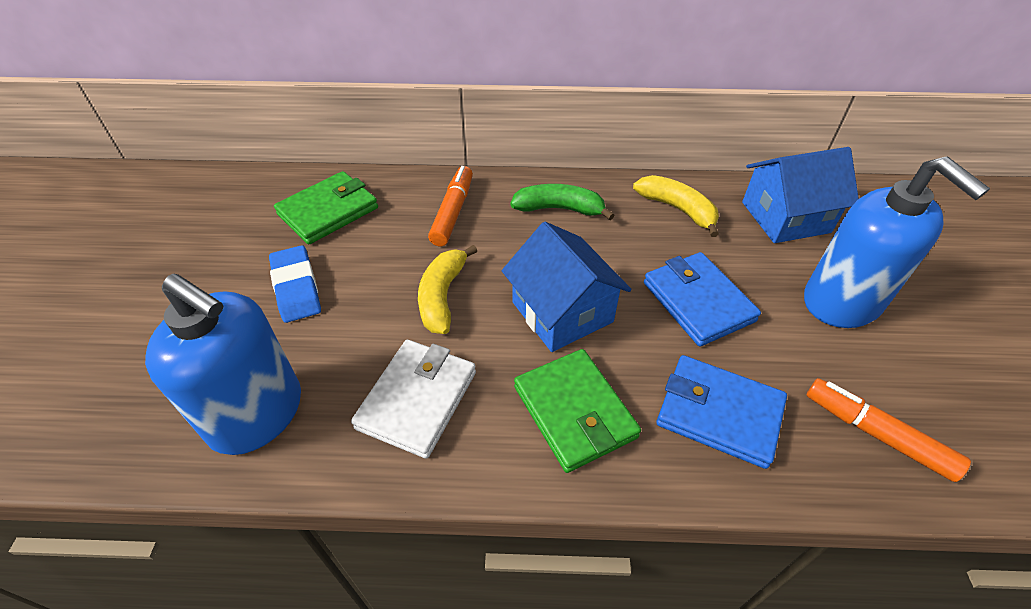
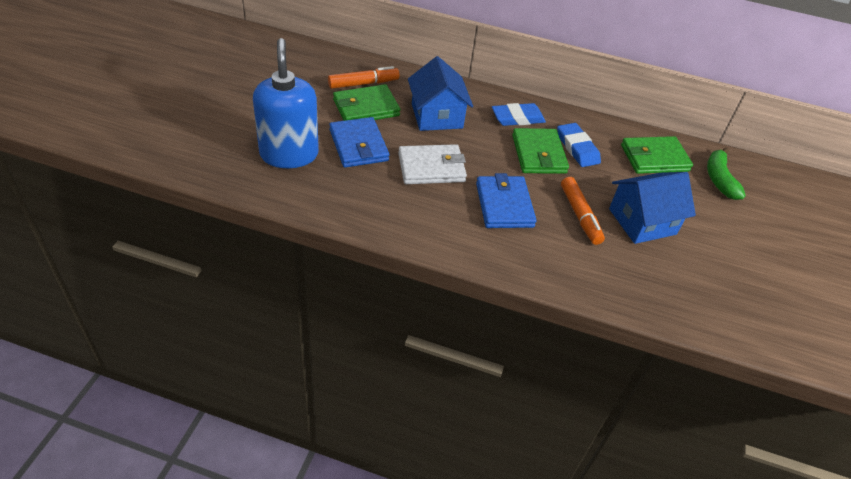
blue eraser: [269,245,321,323] = 1 -> [492,103,546,126] [557,123,601,167] = 2
blue soap dispenser: [145,273,301,455] [804,156,990,328] = 2 -> [253,38,319,168] = 1
green wallet: [274,171,378,245] [514,349,641,473] = 2 -> [333,84,400,121] [512,128,569,174] [621,136,693,174] = 3
yellow banana: [418,245,477,334] [633,175,719,237] = 2 -> none = 0

